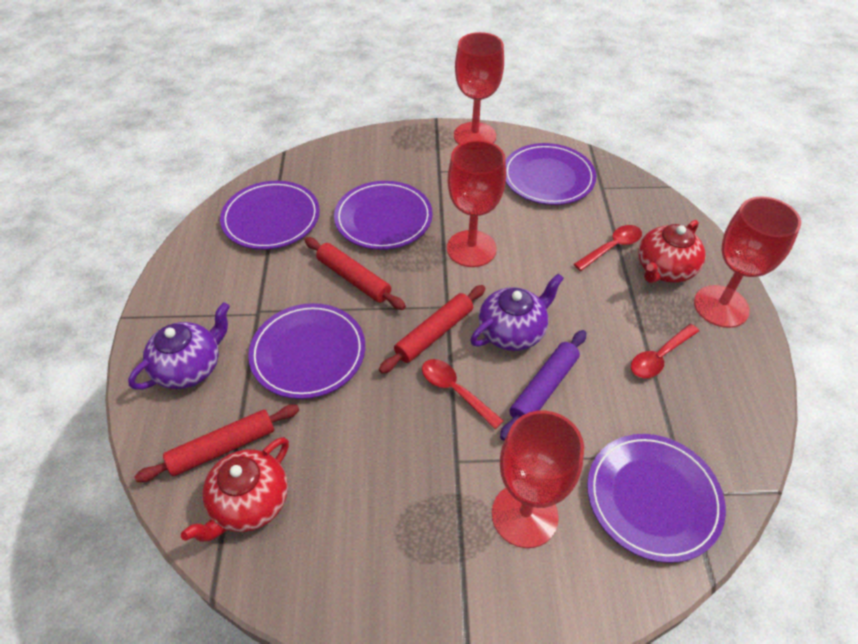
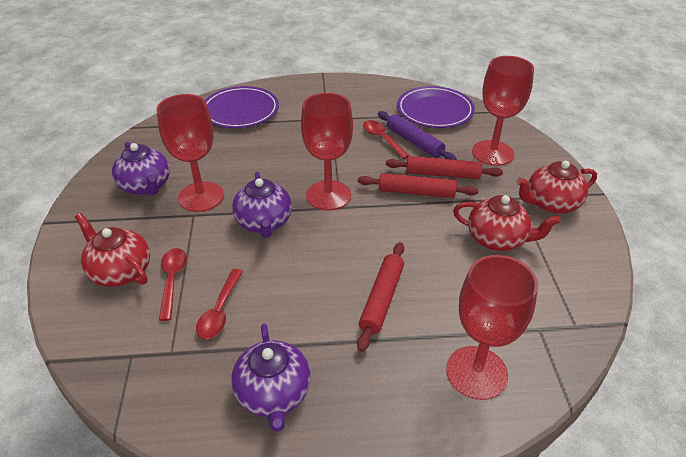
purple plate: [220,181,320,250] [248,303,365,399] [334,181,433,250] [506,143,596,205] [587,434,726,563] = 5 -> [205,86,279,128] [397,86,475,128] = 2
purple teapot: [128,302,230,390] [470,273,564,351] = 2 -> [112,142,170,195] [231,324,311,432] [232,171,292,238] = 3
red teapot: [181,437,289,542] [638,220,705,283] = 2 -> [75,213,150,287] [453,195,561,251] [517,161,597,214] = 3

